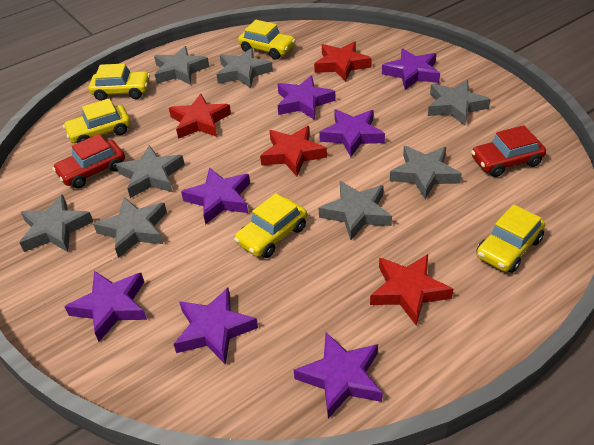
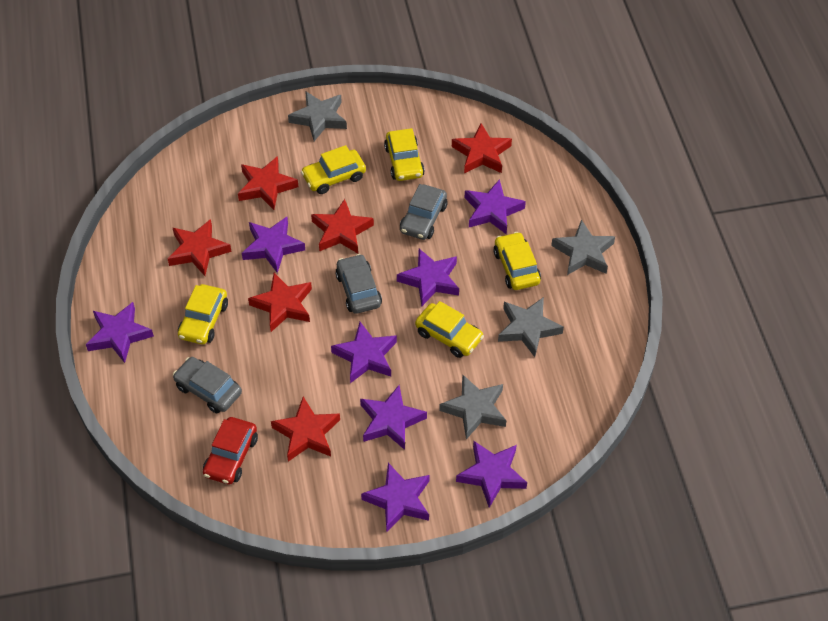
grey car: none = 0 -> [173,357,242,414] [335,254,382,314] [400,184,447,240] = 3
grey star: [19,194,93,252] [93,197,167,258] [116,145,185,198] [154,46,209,85] [216,48,273,88] [319,181,392,240] [390,146,462,199] [428,80,491,126] = 8 -> [288,91,347,141] [439,374,506,439] [498,297,564,357] [551,220,615,275] = 4
purple star: [64,271,147,342] [174,288,258,365] [181,167,250,225] [278,75,335,120] [294,332,383,419] [319,109,385,157] [382,48,440,90] = 7 -> [86,302,154,363] [242,217,305,273] [331,322,397,383] [360,385,427,450] [361,463,430,532] [397,249,459,306] [456,441,527,508] [465,179,526,235] = 8
red car: [53,134,125,188] [471,125,546,177] = 2 -> [203,417,258,485] = 1
red star: [169,94,231,139] [260,126,327,176] [314,41,372,82] [370,254,453,325] = 4 -> [168,219,232,276] [238,156,299,210] [248,273,312,332] [271,397,340,461] [311,199,374,253] [452,123,512,173] = 6

